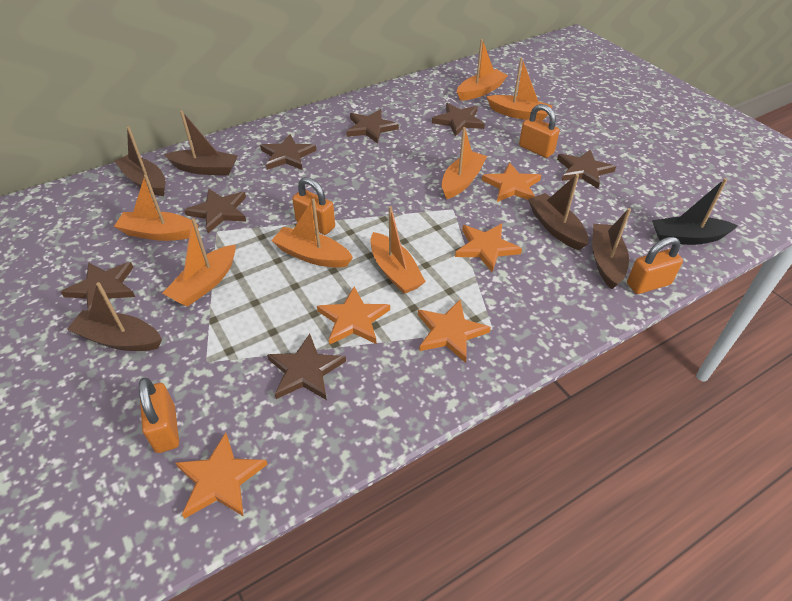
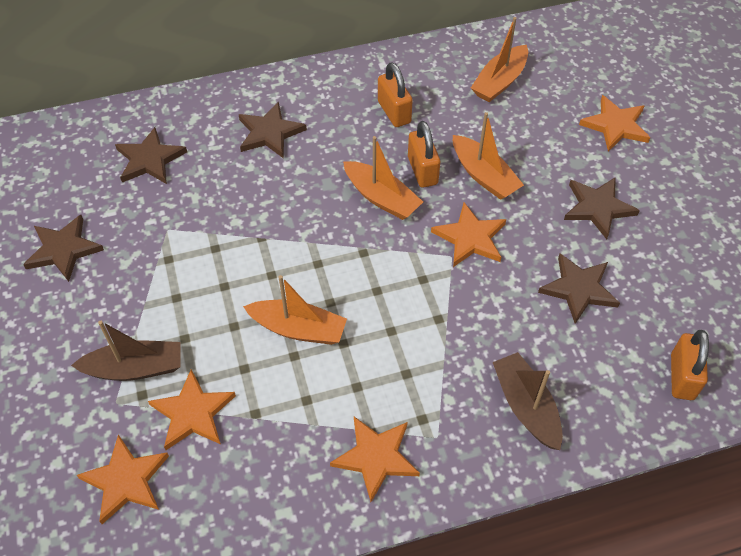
black boat: [652,178,738,245] = 1 -> none = 0
brown boat: [67,282,162,351] [114,127,166,196] [164,111,238,175] [528,174,588,250] [592,208,631,289] = 5 -> [71,321,181,381] [492,352,563,450] = 2
brown star: [61,262,135,311] [184,189,246,233] [260,134,317,170] [267,334,346,400] [346,109,399,144] [432,103,485,137] [557,150,616,189] = 7 -> [23,215,104,282] [115,127,187,184] [238,102,307,159] [538,254,620,324] [564,178,640,239] = 5
orange boat: [114,175,198,241] [162,218,236,307] [271,198,353,268] [371,206,426,294] [442,127,487,199] [457,39,508,101] [486,57,552,121] = 7 -> [243,275,347,345] [343,136,423,220] [453,112,524,200] [471,17,528,102] = 4
orange padlock: [139,378,179,453] [292,177,335,235] [519,104,560,158] [627,237,683,294] = 4 -> [378,62,413,127] [408,121,440,188] [671,330,709,400] = 3

